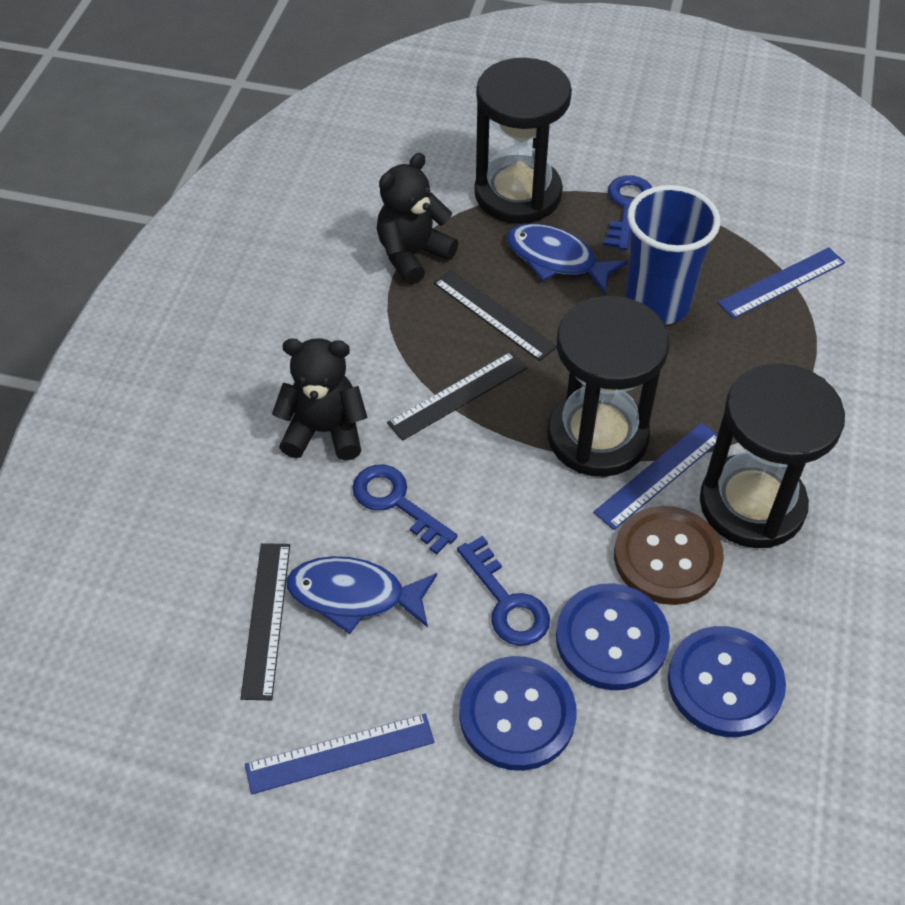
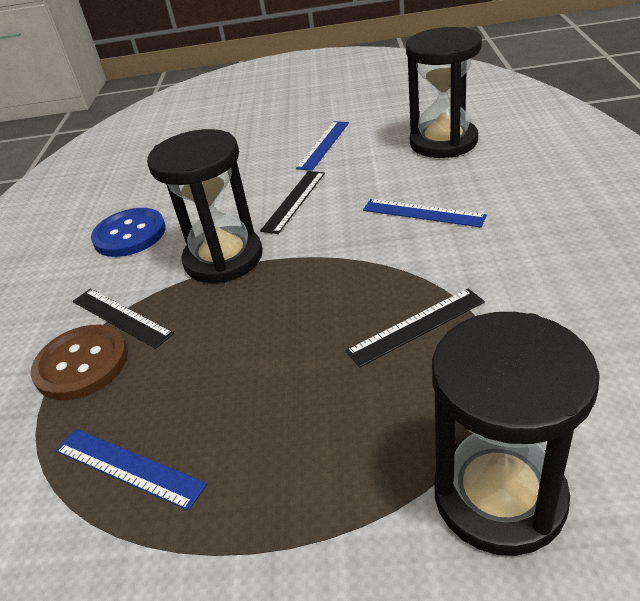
black teddy bear: [272,338,368,461] [377,153,458,285] = 2 -> none = 0
blue button: [459,656,577,771] [556,583,670,690] [668,626,786,737] = 3 -> [91,208,166,257] = 1
blue cup: [625,185,720,325] = 1 -> none = 0
blue fish: [286,556,437,634] [507,223,628,294] = 2 -> none = 0
blue key: [352,465,458,555] [457,536,550,646] [603,175,652,250] = 3 -> none = 0

